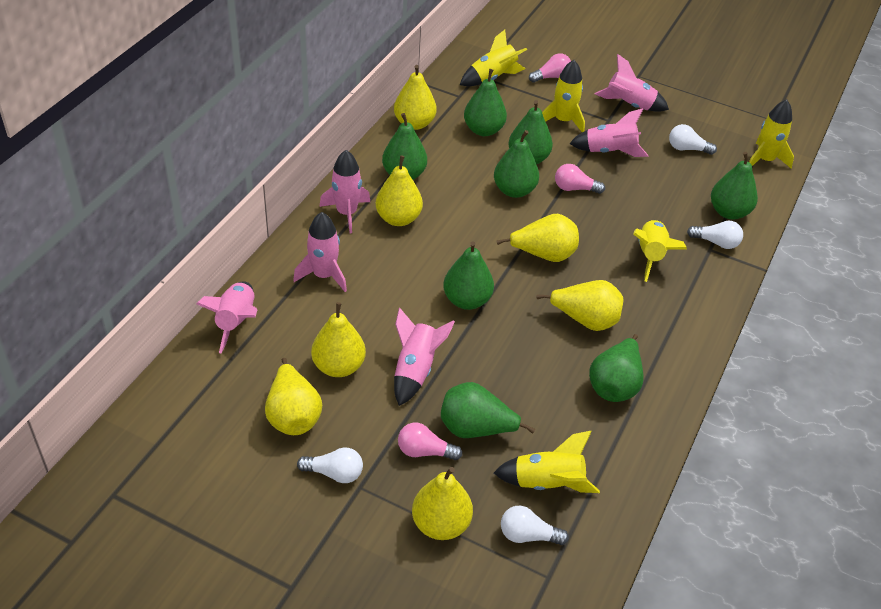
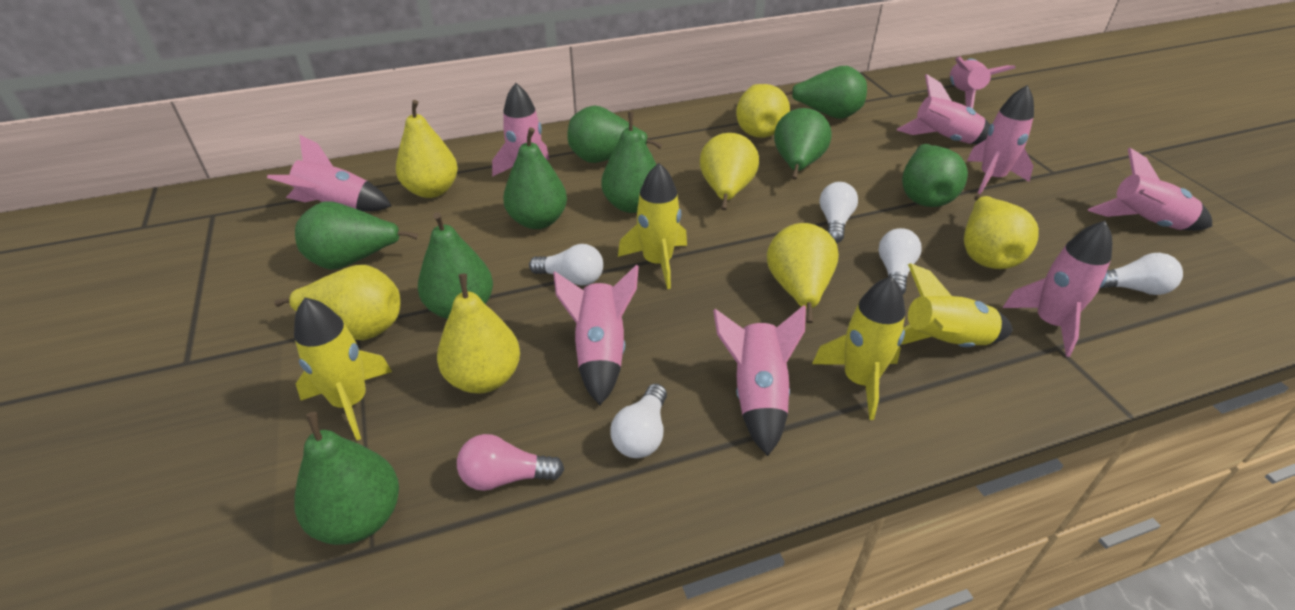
green pear: [382,113,427,180] [441,382,535,438] [443,241,494,310] [464,69,507,136] [494,130,539,198] [508,100,553,164] [589,334,644,402] [711,152,758,219] = 8 -> [295,202,418,270] [295,412,399,545] [418,212,493,319] [503,128,567,229] [568,105,662,163] [601,112,656,213] [774,108,832,180] [784,66,867,119] [902,144,968,207] = 9
pink light bulb: [398,423,462,460] [529,53,571,83] [555,164,605,194] = 3 -> [457,434,564,491] = 1
pink rocket: [196,281,257,354] [293,212,347,292] [319,150,370,233] [394,308,455,406] [569,108,649,157] [595,54,669,112] = 6 -> [267,134,392,211] [492,83,549,177] [553,265,639,405] [713,305,806,456] [897,74,990,144] [950,56,1015,108] [967,85,1034,194] [1003,221,1112,357] [1088,148,1212,231] = 9
white light bulb: [297,447,363,483] [501,506,569,545] [669,124,717,155] [687,221,743,249] = 4 -> [529,244,603,286] [610,384,667,458] [819,182,858,243] [878,228,922,294] [1101,253,1183,295] = 5
yellow rocket: [460,30,527,86] [494,431,600,493] [542,60,585,132] [633,220,687,282] [749,99,794,169] = 5 -> [294,297,392,440] [618,163,687,289] [812,276,905,420] [901,263,1013,347] = 4

